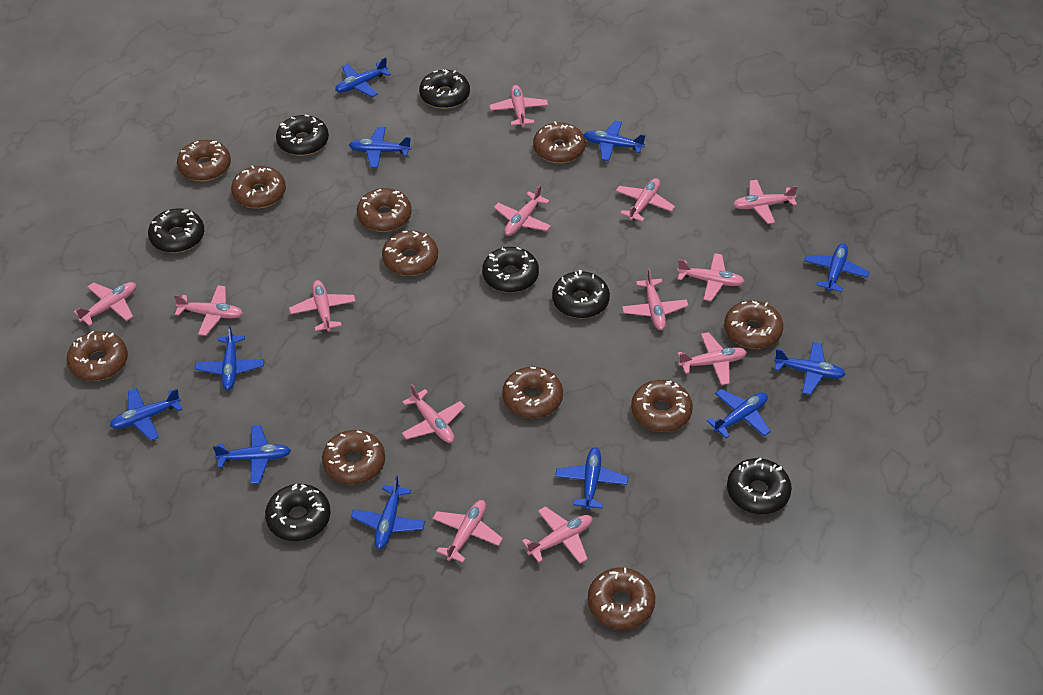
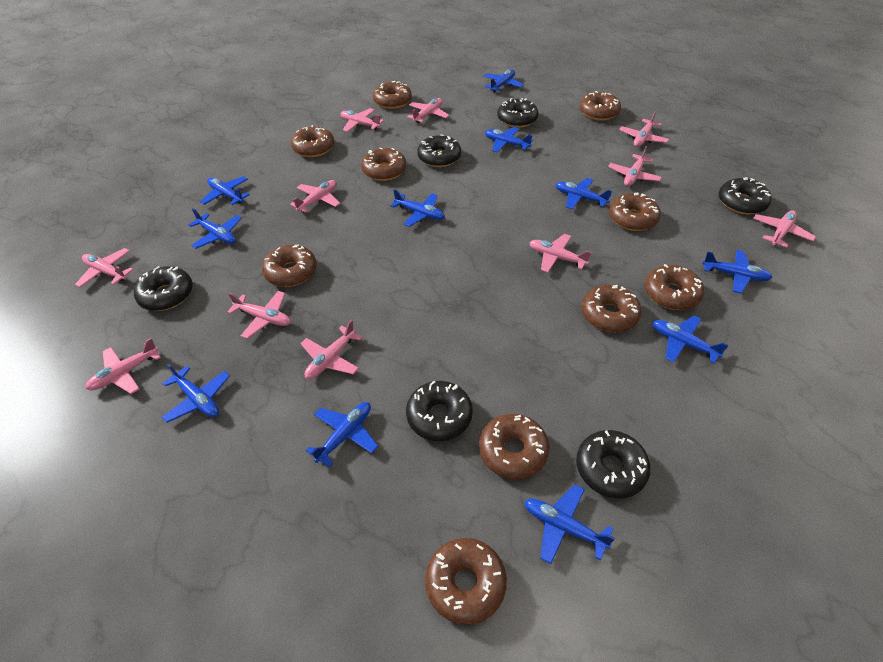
black donut: [148,209,204,253] [265,484,330,541] [276,115,329,156] [419,70,470,109] [482,247,539,293] [552,270,610,318] [727,458,792,514] = 7 -> [134,266,193,311] [406,381,473,441] [417,135,461,167] [497,98,539,128] [576,430,651,498] [719,177,772,215] = 6
brown donut: [66,331,128,381] [177,140,231,181] [231,165,286,208] [322,430,385,485] [357,188,412,232] [382,231,438,276] [502,367,563,418] [533,121,586,163] [588,567,655,630] [631,380,693,432] [724,300,783,349] = 11 -> [262,244,317,287] [291,125,334,157] [361,147,406,181] [373,81,412,109] [425,538,507,625] [479,414,550,479] [579,91,621,121] [581,285,642,332] [609,192,661,231] [645,264,704,310] = 10
pink plane: [74,282,136,326] [174,285,243,336] [289,280,356,332] [402,384,465,443] [432,500,503,563] [489,85,548,127] [494,185,551,236] [522,506,593,564] [616,178,675,222] [622,269,689,330] [677,253,745,301] [677,332,747,385] [733,180,798,224] = 13 -> [75,248,134,288] [85,338,161,394] [227,291,291,339] [290,180,340,213] [301,320,363,379] [340,108,384,132] [407,98,449,123] [529,234,591,273] [608,146,662,186] [619,111,669,147] [753,210,816,247] = 11

